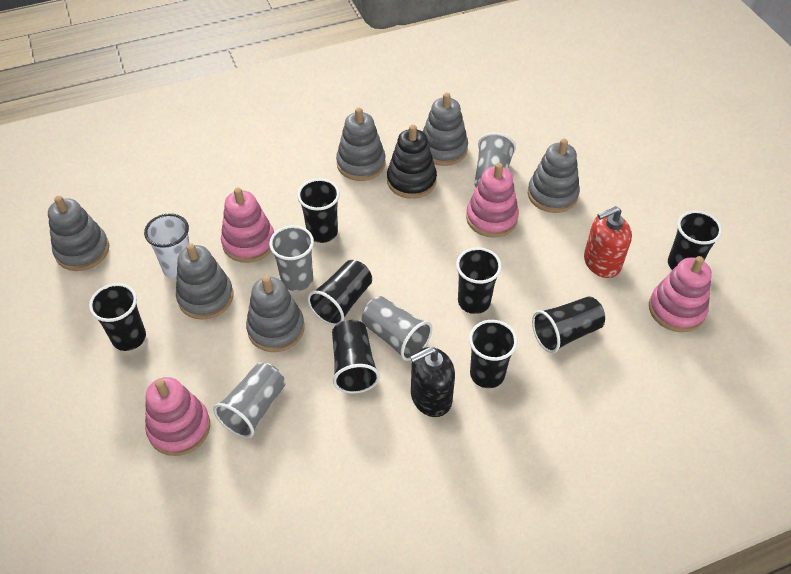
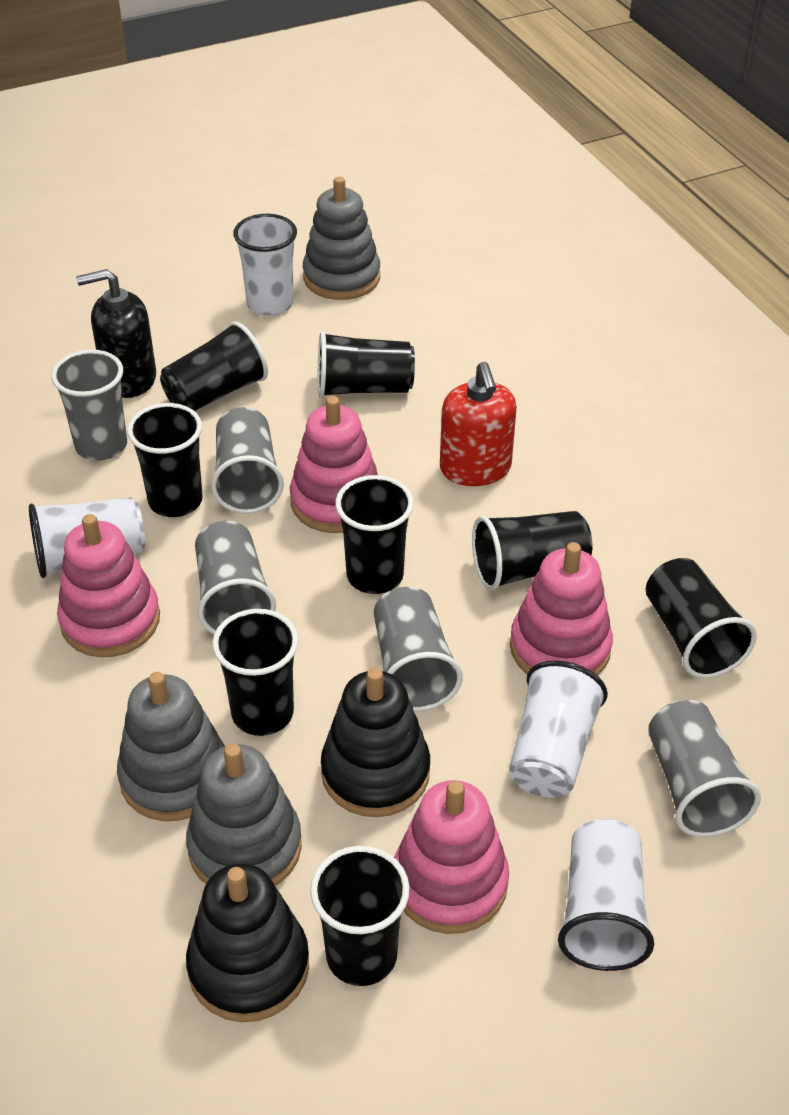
black stacking toy: [387,125,437,199] = 1 -> [186,863,309,1022] [321,668,430,817] = 2
grey cup: [213,362,285,438] [269,225,314,291] [361,296,432,361] [474,133,516,187] = 4 -> [51,350,127,461] [195,521,276,634] [211,407,284,514] [374,587,463,711] [648,700,761,837] = 5
grey stacking toy: [48,196,109,271] [176,243,234,320] [246,276,305,352] [336,108,386,181] [423,93,468,166] [528,139,580,213] = 6 -> [117,672,225,821] [186,744,302,886] [303,177,380,300] = 3
white cup: [144,213,190,279] = 1 -> [29,497,145,578] [233,214,297,316] [509,660,608,798] [558,819,654,971] = 4

